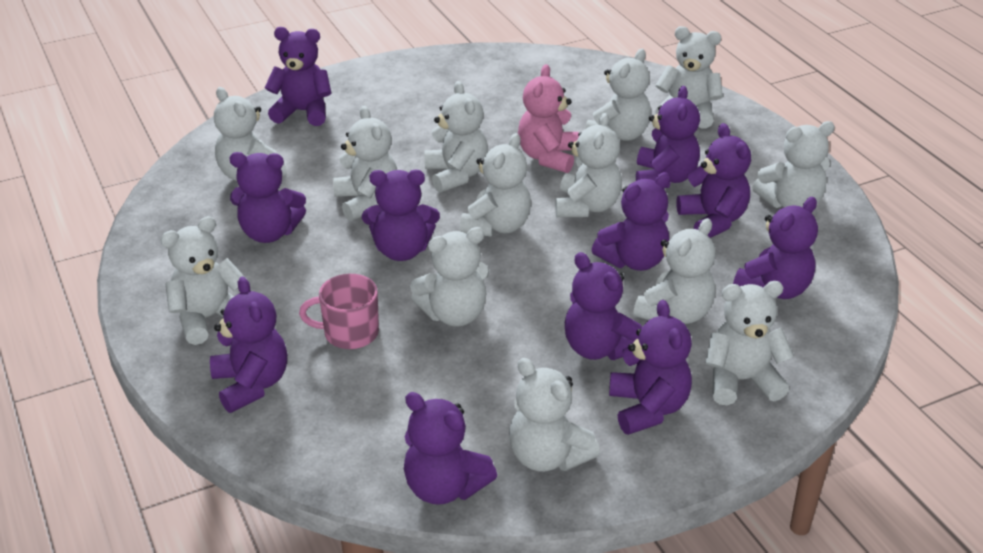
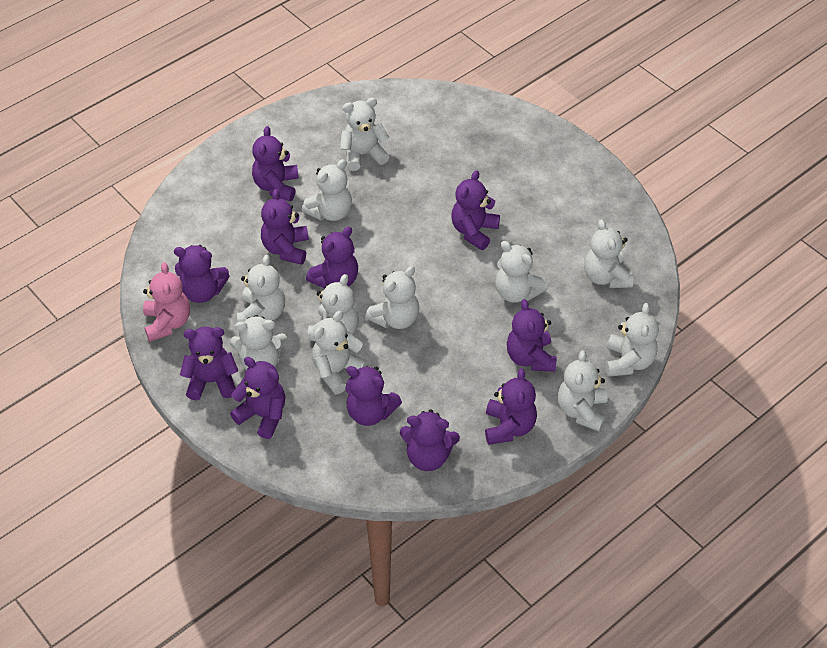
pink mug: [299,274,379,349] = 1 -> none = 0
white teddy bear: [161,216,244,345] [214,87,287,181] [333,106,397,221] [410,227,489,327] [424,81,488,193] [460,133,531,237] [509,358,600,472] [555,113,622,217] [585,49,651,141] [634,218,715,324] [655,26,723,128] [705,281,794,405] [752,121,835,208] = 13 -> [230,315,288,370] [237,255,285,322] [302,159,352,221] [307,274,359,341] [312,311,368,394] [340,97,390,171] [365,266,419,329] [495,241,548,303] [558,350,608,431] [584,219,633,288] [606,303,659,377] = 11

